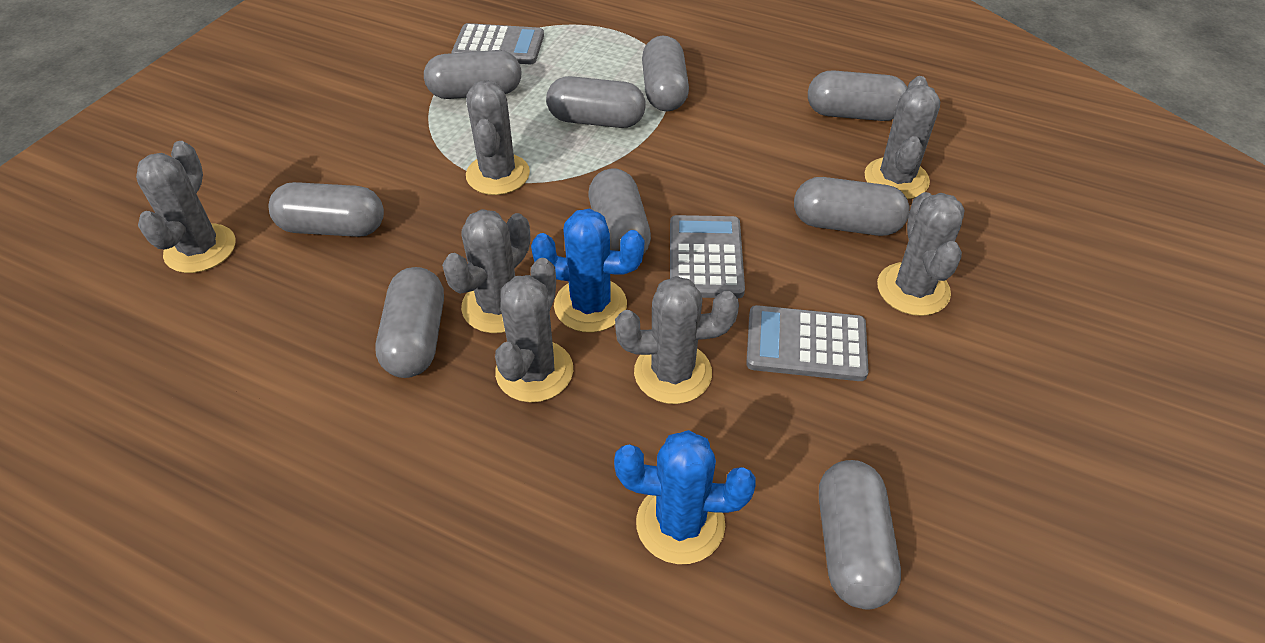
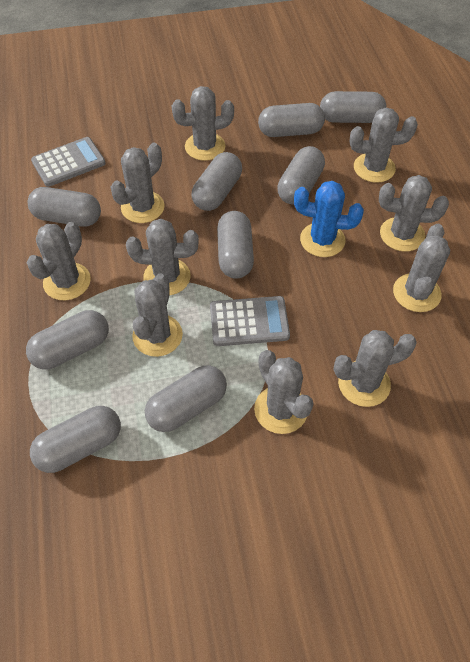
blue cactus: [531,209,644,332] [614,430,756,564] = 2 -> [294,181,364,257] = 1
grey cactus: [136,141,235,273] [442,209,531,333] [466,80,530,195] [495,258,573,403] [615,276,739,404] [865,76,940,199] [877,192,964,316] = 7 -> [27,222,91,300] [110,143,165,223] [126,219,199,295] [132,273,183,357] [172,86,234,161] [254,350,314,434] [334,330,417,407] [350,108,418,183] [379,175,449,252] [393,224,450,312] = 10
grey calculator: [451,23,544,64] [670,215,745,298] [746,305,869,381] = 3 -> [31,137,106,187] [210,296,290,346] = 2

